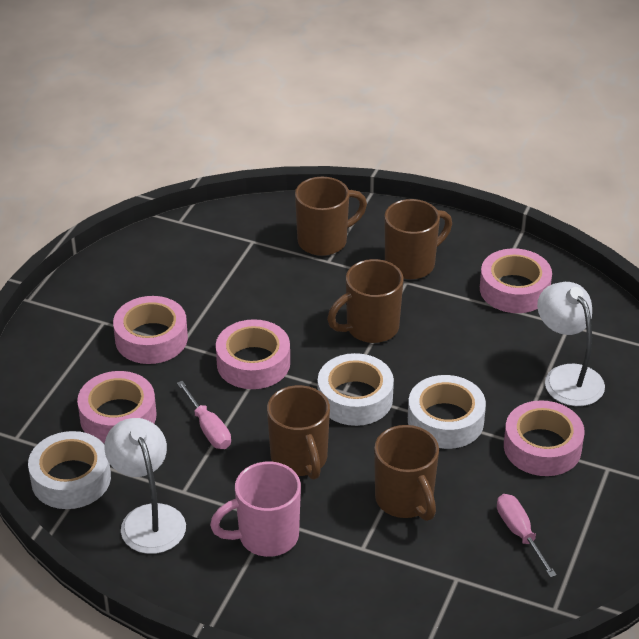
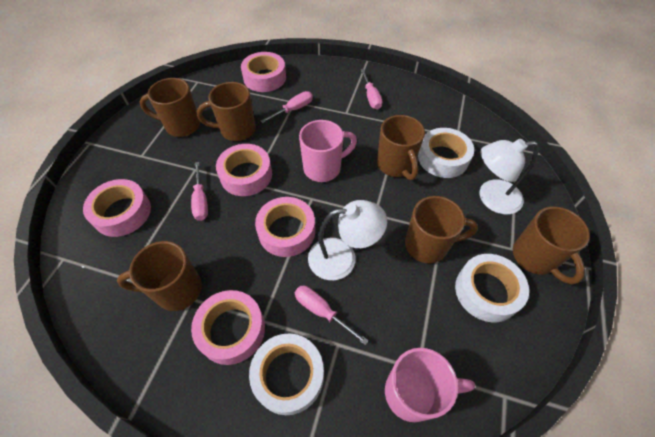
brown mug: [267,385,330,480] [295,177,367,256] [327,259,403,343] [374,425,439,521] [384,199,452,280] = 5 -> [117,241,202,311] [140,78,200,137] [197,82,256,141] [377,115,425,180] [405,196,478,263] [513,206,590,284] = 6
pink mug: [210,462,301,557] = 1 -> [299,120,357,182] [385,348,475,422] = 2
pink screwdriver: [177,381,231,449] [497,494,557,578] = 2 -> [191,162,208,221] [261,91,313,123] [295,286,369,345] [360,69,382,110] = 4

